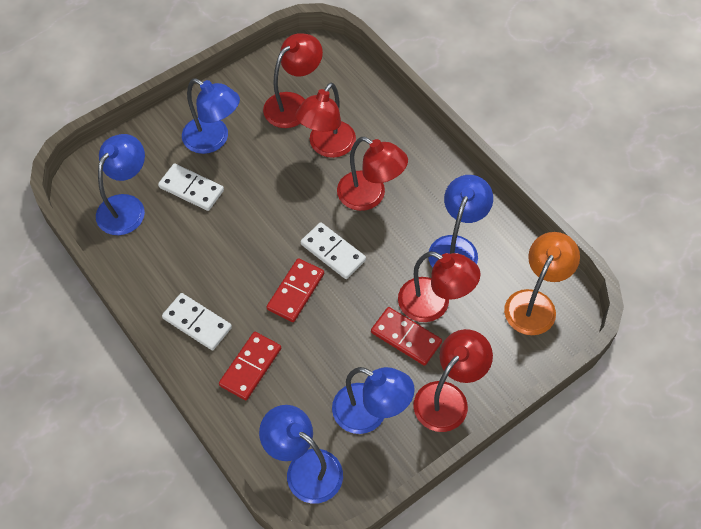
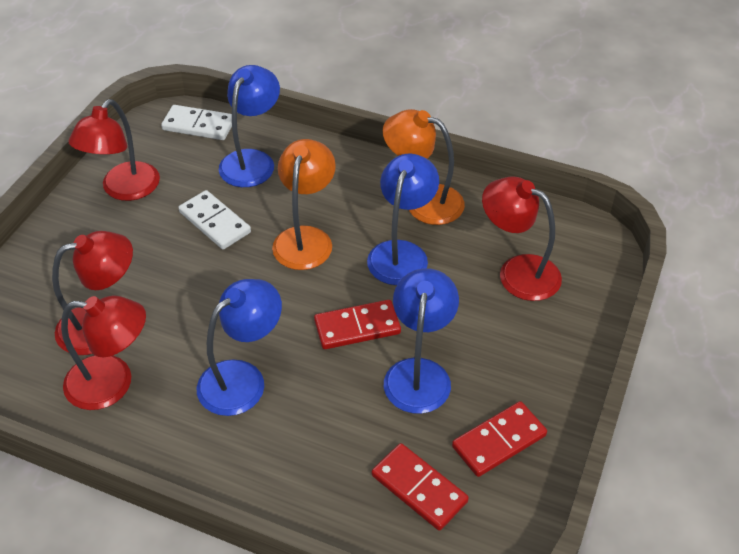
blue lamp: [96,134,145,235] [182,78,240,154] [259,405,343,504] [332,367,415,434] [428,175,493,268] = 5 -> [197,279,282,416] [219,65,280,187] [367,153,439,285] [384,268,459,414] = 4
orange lamp: [504,232,580,335] = 1 -> [272,139,336,270] [383,109,465,225] = 2
red lamp: [263,33,323,128] [295,83,356,158] [337,137,408,211] [398,251,480,322] [414,329,493,432] = 5 -> [52,231,133,355] [61,296,146,410] [68,99,160,201] [482,177,562,301] = 4
white domino: [158,164,224,211] [162,293,232,350] [301,222,366,279] = 3 -> [161,105,232,140] [179,190,251,249] = 2

